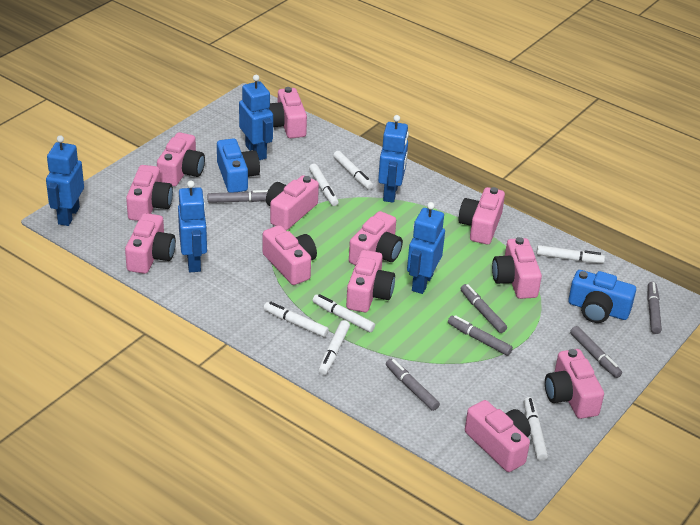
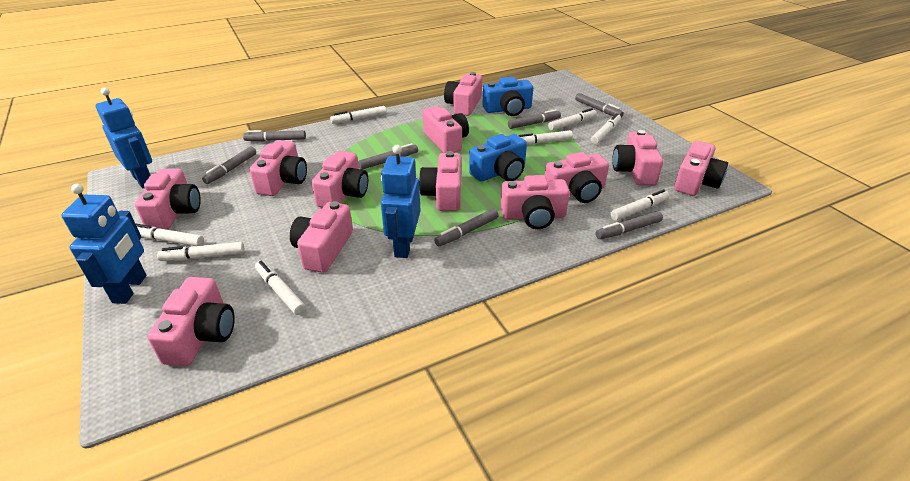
blue robot: [46,135,84,226] [178,180,207,272] [239,75,273,160] [378,115,409,203] [407,202,445,294] = 5 -> [61,184,146,304] [95,87,152,189] [381,145,421,258] = 3
grey marker: [207,190,268,203] [386,359,440,411] [448,315,513,356] [460,284,507,333] [570,326,622,378] [647,282,662,334] = 6 -> [202,146,256,184] [243,130,306,141] [358,143,418,170] [434,208,499,246] [508,109,561,129] [575,93,624,117] [595,211,663,239] = 7
white marker: [264,301,329,337] [309,164,338,206] [312,294,375,332] [318,320,350,375] [333,151,373,190] [524,397,548,461] [536,245,605,263] = 7 -> [136,224,204,246] [157,242,244,261] [255,261,306,315] [330,106,387,124] [519,130,573,145] [548,108,597,131] [591,113,621,144] [610,189,669,221] = 8

